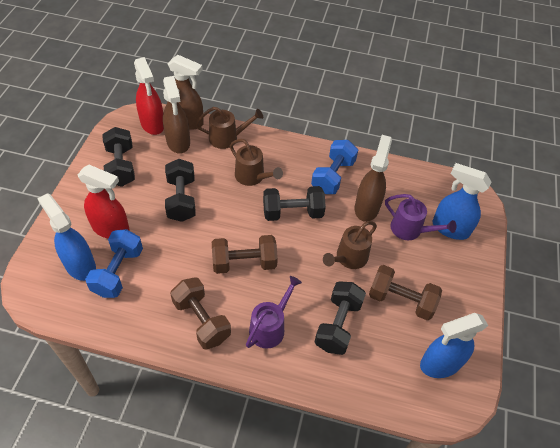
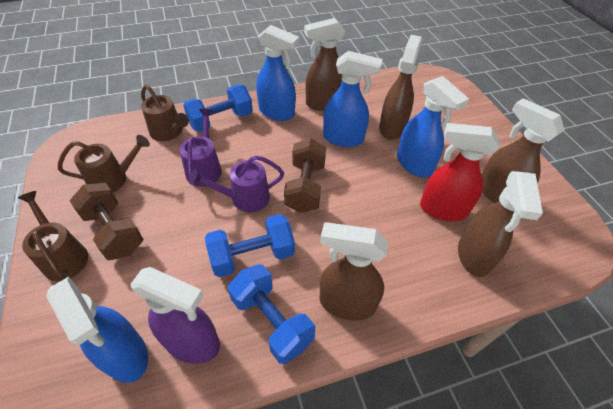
black dumbbell: [103,127,135,187] [165,159,196,222] [263,186,326,221] [315,281,366,355] = 4 -> none = 0
blue dumbbell: [85,229,143,298] [311,140,358,194] = 2 -> [183,85,253,132] [205,214,295,277] [228,264,315,364] = 3
blue spray bottle: [37,193,96,281] [420,313,489,378] [432,163,491,240] = 3 -> [46,277,148,383] [256,25,299,121] [323,51,382,147] [397,76,469,177] = 4
brown dumbbell: [170,277,231,350] [212,235,278,274] [369,265,442,320] = 3 -> [69,183,143,260] [284,138,326,213] = 2
brown spray bottle: [163,76,190,154] [168,55,204,130] [355,135,392,222] = 3 -> [304,18,346,110] [319,222,388,321] [379,35,423,140] [458,171,543,277] [481,98,565,203] = 5
purple spray bottle: none = 0 -> [130,267,220,364] = 1
red spray bottle: [78,165,129,239] [134,57,164,135] = 2 -> [420,123,499,221] = 1

